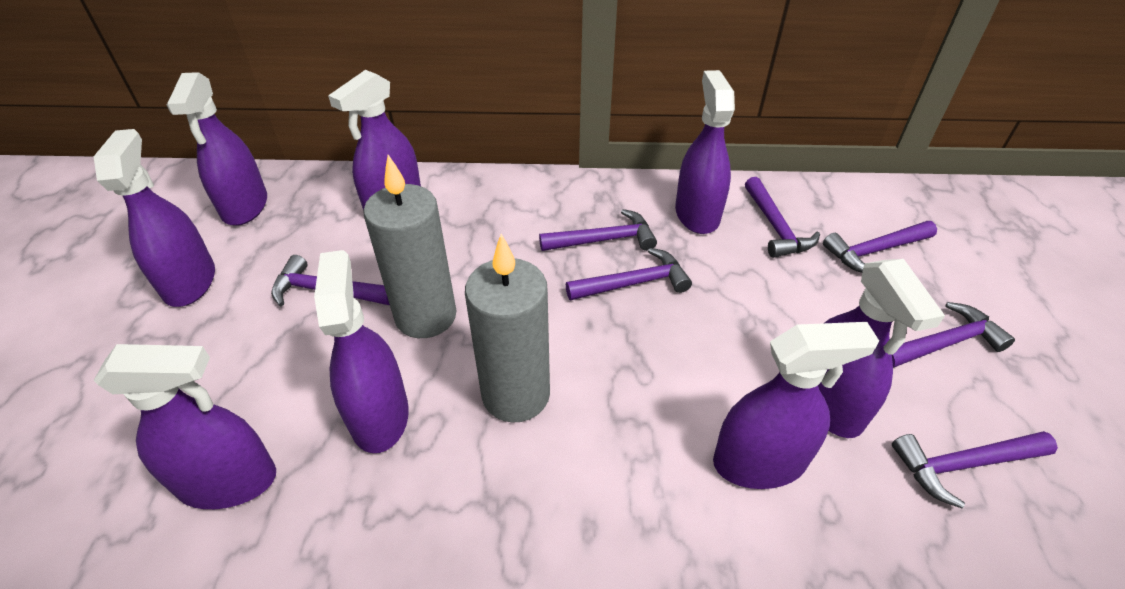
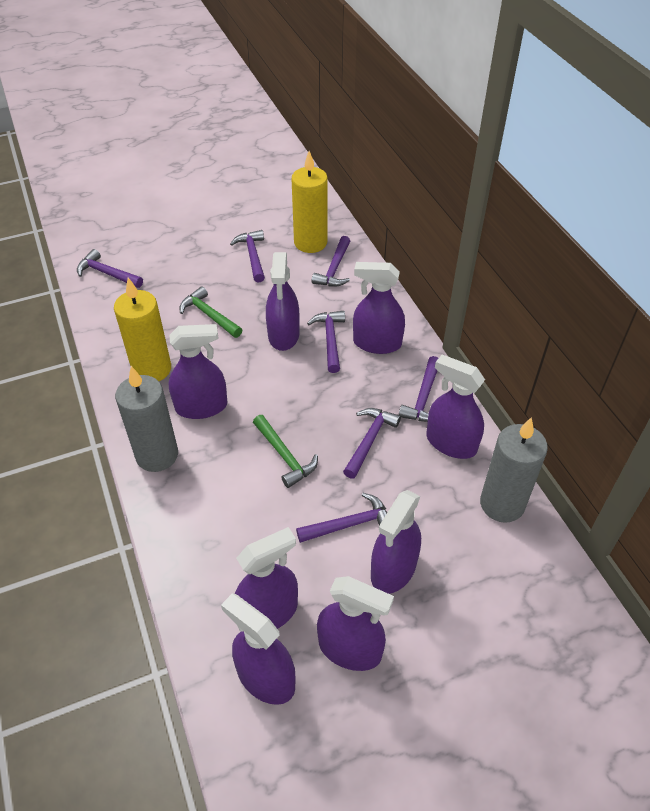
green hammer: none = 0 -> [180,287,242,338] [253,415,318,488] = 2
yellow candle: none = 0 -> [114,277,171,381] [292,151,328,253] = 2

